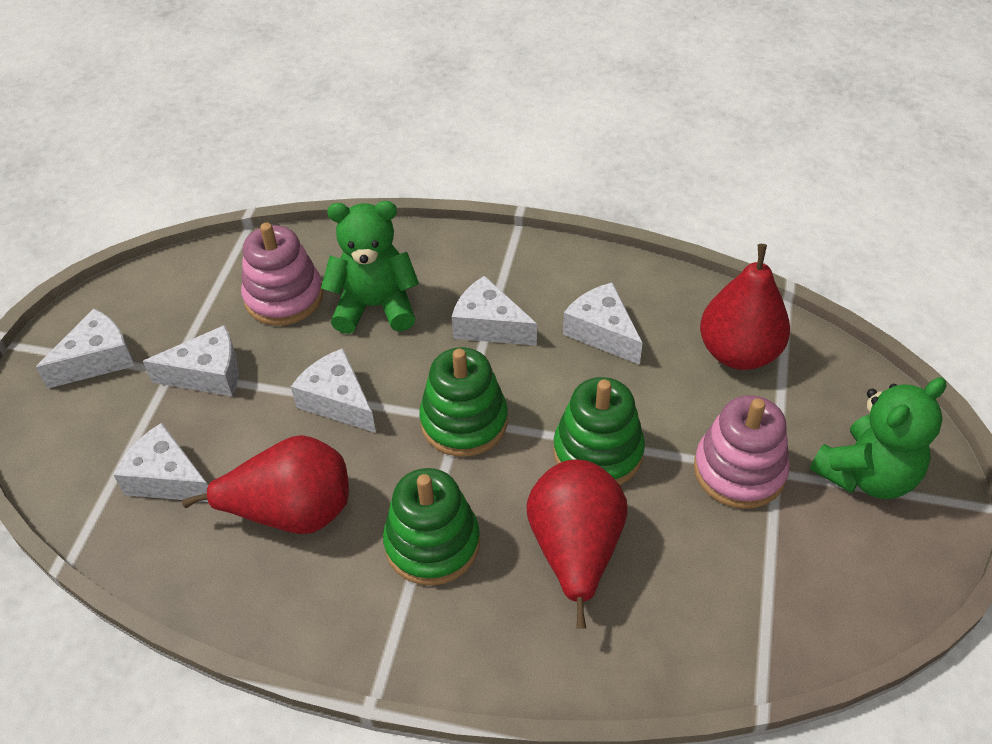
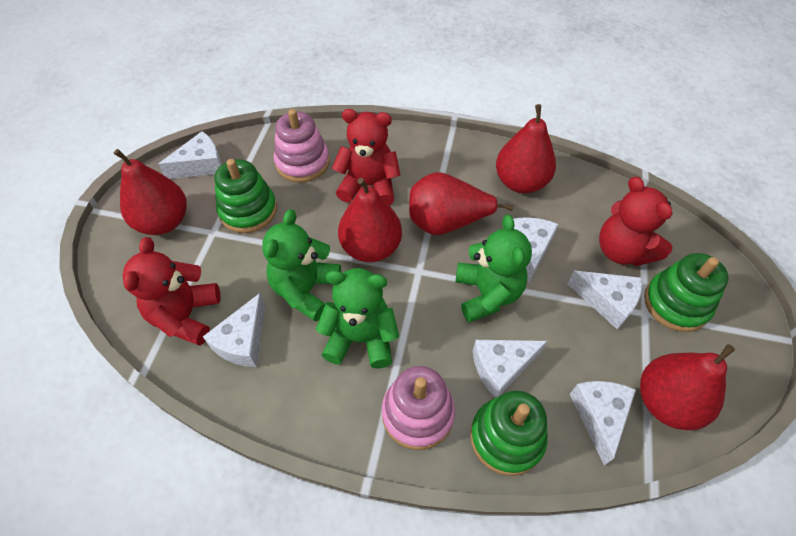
green teddy bear: [321,201,419,334] [810,377,946,499] = 2 -> [262,209,341,322] [316,268,399,369] [456,214,532,323] = 3
red pear: [182,435,349,534] [527,460,627,629] [700,244,790,370] = 3 -> [114,149,187,235] [338,178,402,262] [409,172,513,235] [496,104,556,193] [640,344,735,430] = 5
red teddy bear: none = 0 -> [123,237,221,346] [332,109,401,205] [599,177,673,266] = 3

